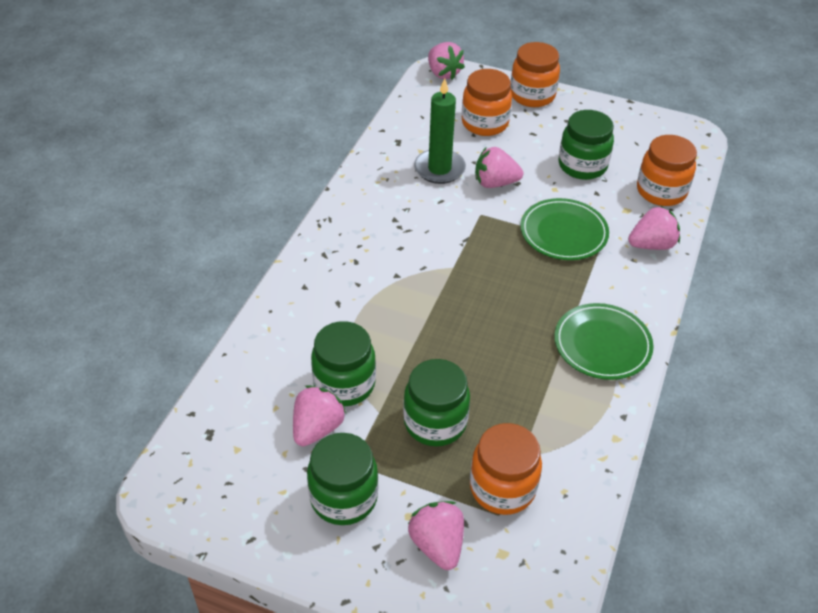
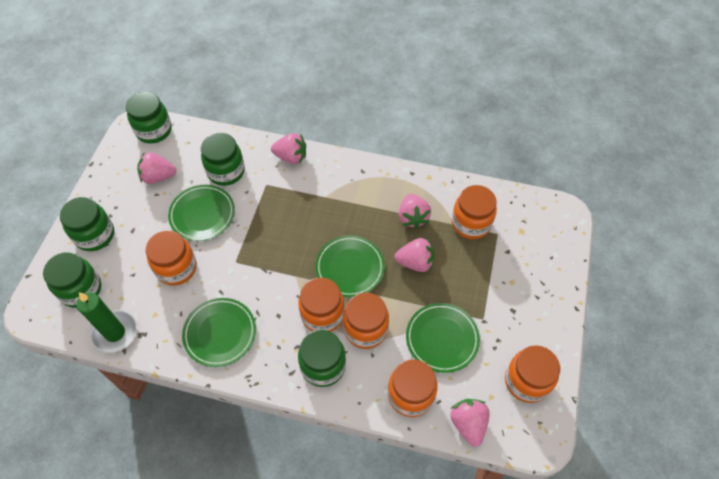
green jar: [307,433,378,525] [311,321,376,406] [403,359,470,446] [559,110,614,180] = 4 -> [43,252,101,308] [60,197,114,251] [126,92,172,144] [201,133,245,186] [298,330,346,387] = 5
green plate: [520,198,609,260] [554,303,653,380] = 2 -> [168,185,235,241] [182,298,256,367] [315,235,385,297] [406,303,480,373] = 4
orange jar: [462,69,512,136] [470,423,542,515] [510,42,560,107] [637,135,697,206] = 4 -> [146,230,197,286] [298,277,345,332] [343,293,389,349] [388,360,438,417] [452,185,497,239] [505,345,560,403] = 6

